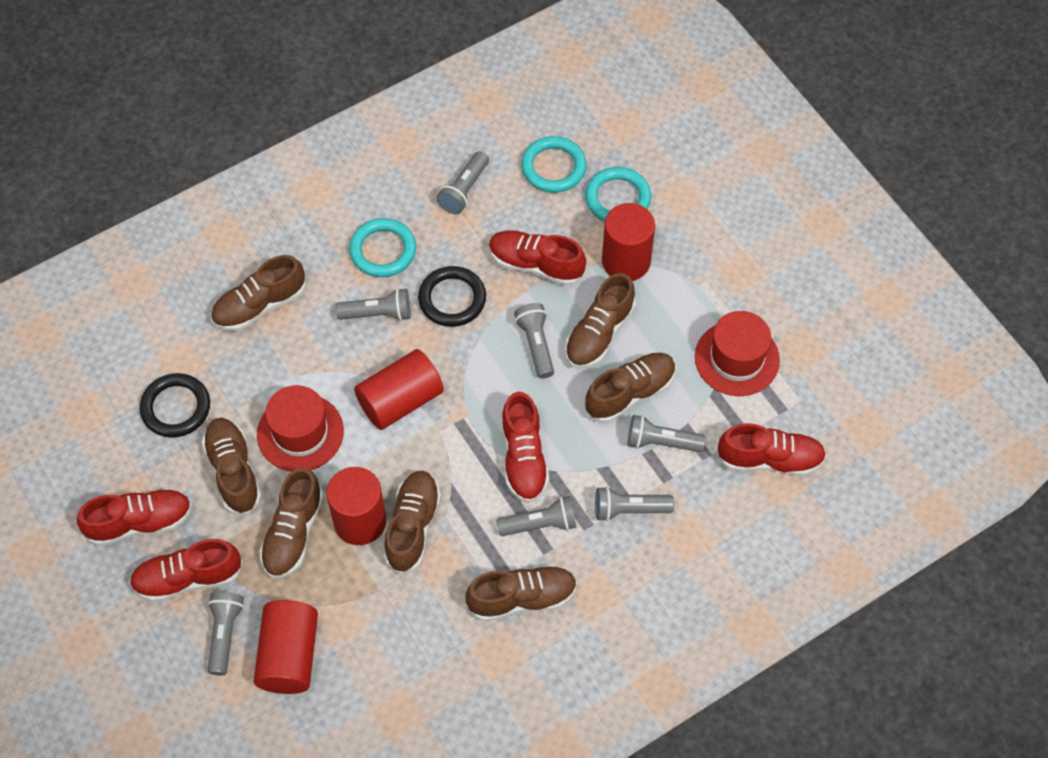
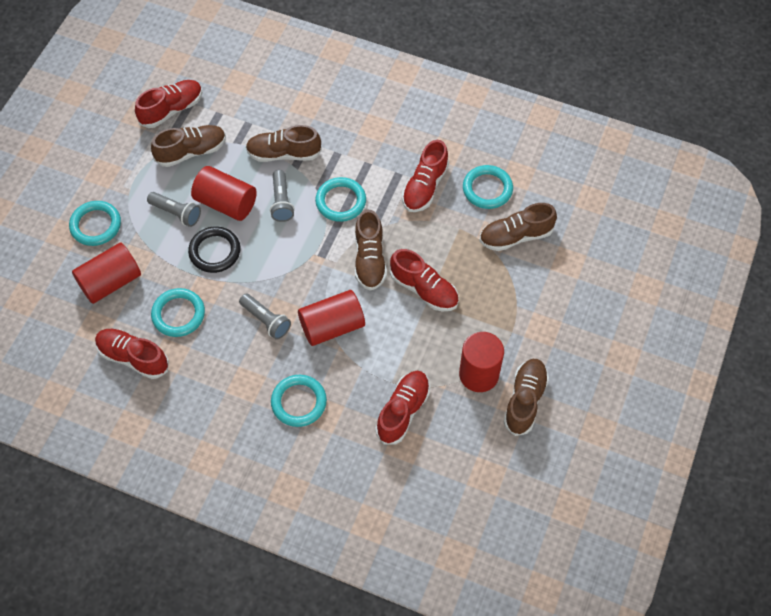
black ring: [140,373,210,438] [418,266,486,327] = 2 -> [188,227,240,273] = 1
brown shoe: [202,418,261,515] [211,255,305,331] [259,468,324,579] [384,471,441,575] [466,565,577,622] [565,273,636,369] [585,353,676,423] = 7 -> [151,125,226,167] [246,125,322,162] [355,209,387,291] [479,203,557,251] [504,359,549,436] = 5
grey flashlight: [208,592,244,676] [336,288,411,321] [437,151,489,214] [497,496,577,536] [514,303,554,379] [595,486,674,522] [627,415,706,452] = 7 -> [147,192,201,227] [239,294,291,340] [270,170,295,222] = 3
red hat: [257,385,344,472] [695,311,780,396] = 2 -> none = 0
turquoise ring: [349,218,416,277] [521,136,587,193] [585,167,651,222] = 3 -> [69,201,121,246] [151,288,205,337] [271,375,327,427] [315,177,366,222] [463,165,513,209] = 5

